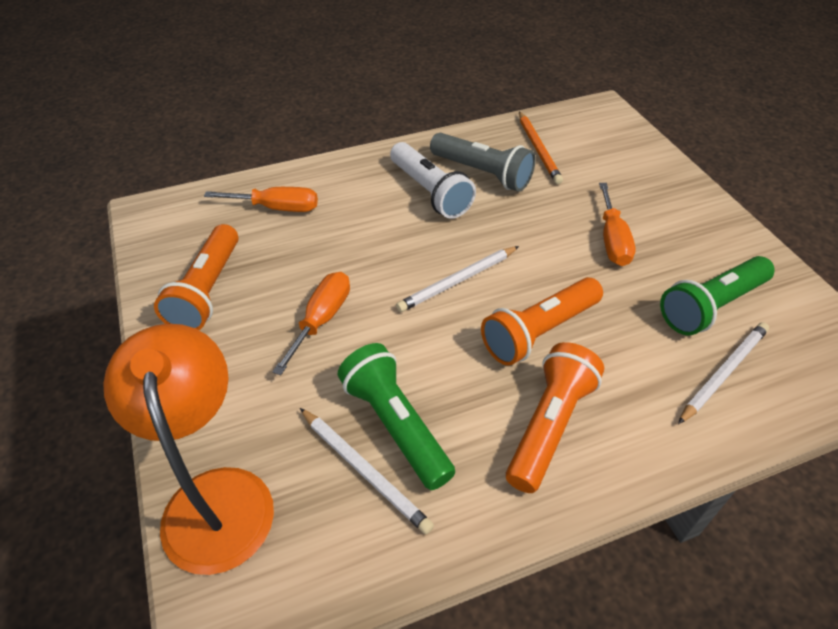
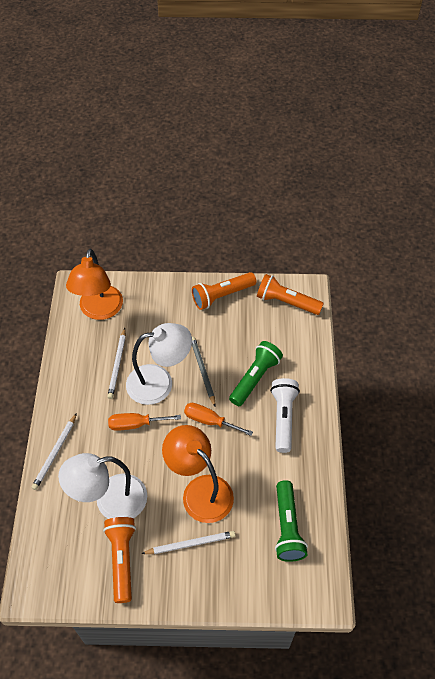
grey flashlight: [430,133,536,192] = 1 -> none = 0
grey pencil: none = 0 -> [192,337,215,406] = 1
orange lamp: [103,324,274,575] = 1 -> [66,249,123,320] [162,425,234,523] = 2
orange pencil: [519,111,563,184] = 1 -> none = 0
orange screwdriver: [204,187,318,212] [272,272,350,375] [599,183,636,266] = 3 -> [108,413,181,431] [184,403,253,436] = 2
white lamp: none = 0 -> [58,453,147,519] [126,323,192,405] = 2

